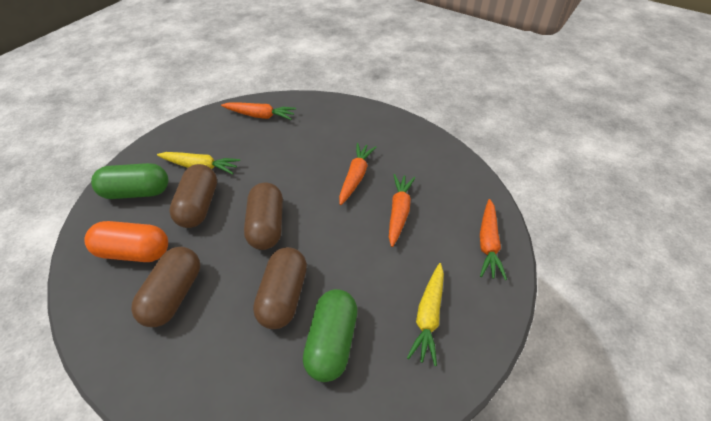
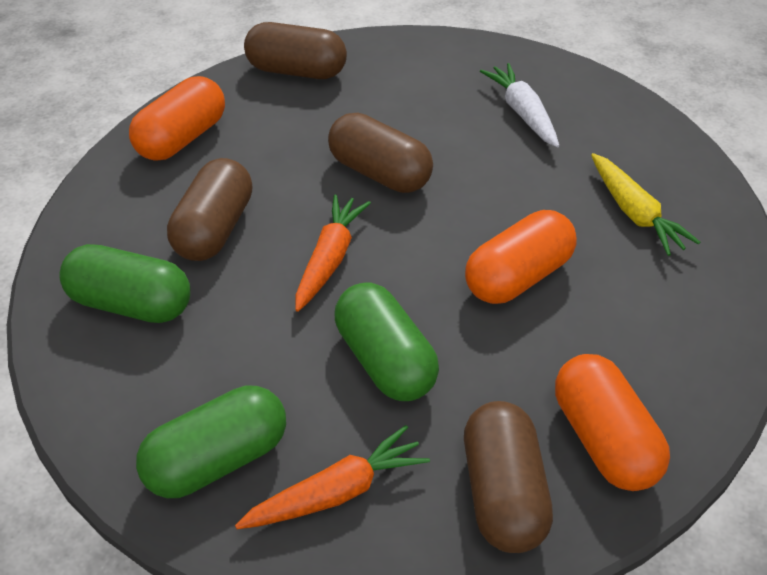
green capsule: [91,163,168,199] [303,289,357,382] = 2 -> [60,244,190,323] [136,386,286,498] [335,283,439,401] = 3
orange capsule: [84,221,168,262] = 1 -> [129,76,225,161] [465,210,577,304] [555,354,670,491] = 3
orange carrot: [221,102,296,120] [339,143,377,205] [389,174,415,247] [480,199,507,280] = 4 -> [235,425,430,529] [295,194,371,312] = 2
white carrot: none = 0 -> [480,63,559,147] = 1
yellow carrot: [157,152,240,174] [407,263,444,366] = 2 -> [591,153,700,256] = 1

